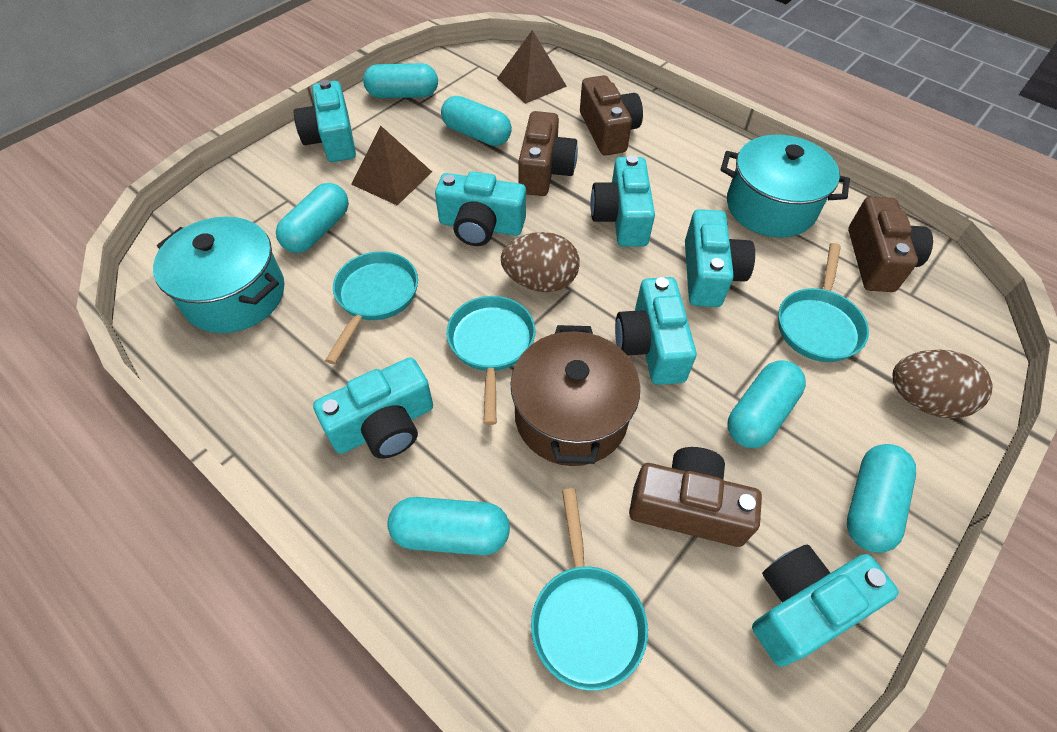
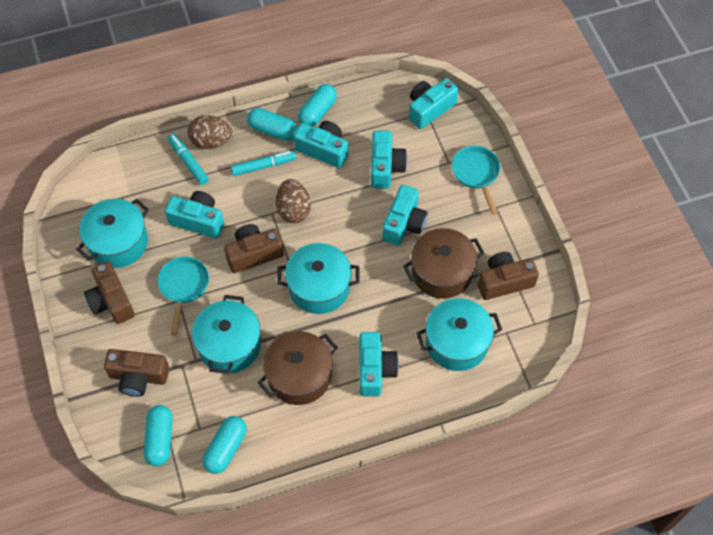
brown pot: [510,325,640,466] = 1 -> [258,331,338,405] [403,228,484,299] = 2
brown pyramid: [351,126,432,206] [497,30,567,104] = 2 -> none = 0
turquoise camera: [294,80,356,162] [313,357,433,459] [435,171,526,246] [590,155,655,247] [615,277,697,385] [685,209,755,307] [752,544,899,667] = 7 -> [165,191,224,238] [294,121,348,168] [359,332,399,396] [371,130,407,189] [382,185,428,245] [409,78,459,129] = 6
turquoise capsule: [276,183,349,253] [363,63,438,98] [387,497,510,555] [441,96,512,146] [727,360,806,448] [847,444,916,553] = 6 -> [144,405,173,466] [202,416,247,474] [247,108,297,141] [298,84,337,127] = 4
turquoise marker: none = 0 -> [168,134,209,185] [231,151,296,176] = 2
turquoise pan: [325,251,418,364] [446,296,536,425] [531,488,648,691] [778,243,869,362] = 4 -> [157,257,209,336] [452,146,500,215] = 2
turquoise pot: [153,216,285,333] [721,135,850,238] = 2 -> [76,199,149,268] [192,295,261,374] [277,243,360,314] [416,298,502,371] = 4

